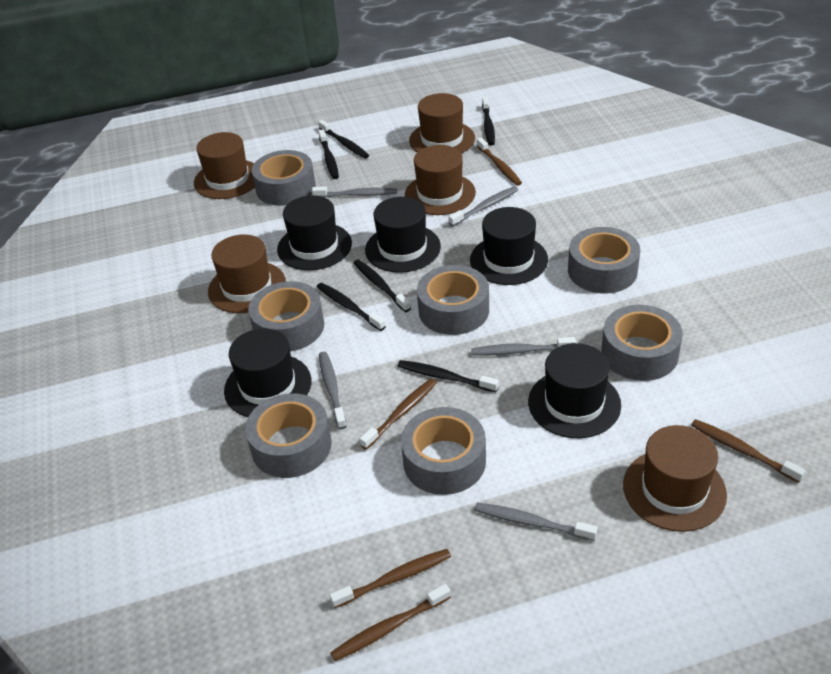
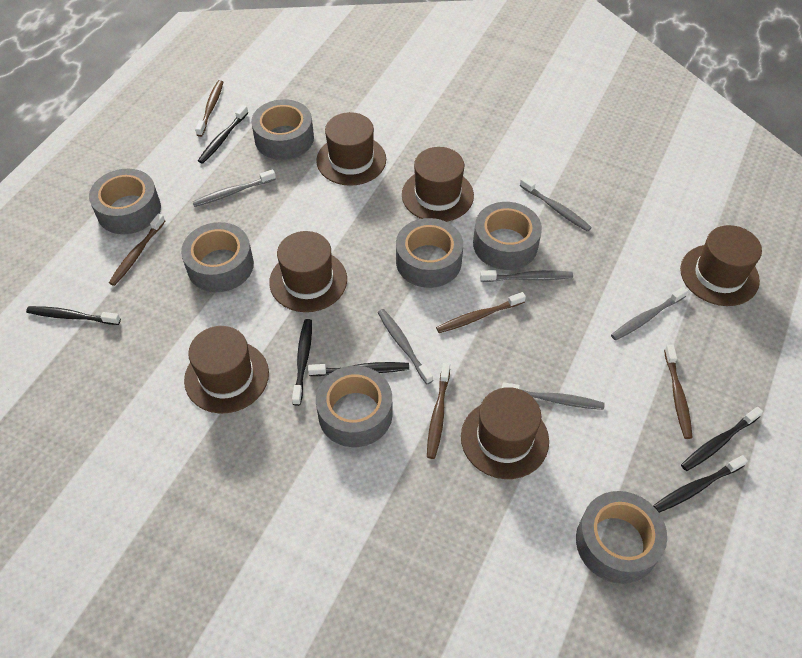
black hat: [224,328,311,417] [277,195,352,270] [365,197,441,273] [470,207,548,285] [528,343,621,438] = 5 -> none = 0
brown hat: [194,132,255,199] [208,234,286,313] [405,145,476,215] [409,93,475,153] [623,425,727,532] = 5 -> [184,326,269,413] [269,231,347,312] [316,112,386,186] [402,147,474,222] [461,387,549,479] [680,225,762,306] = 6
grey toothbrush: [312,186,397,197] [319,352,347,429] [448,186,518,226] [471,337,576,355] [474,503,597,541] = 5 -> [192,169,276,207] [378,309,433,384] [480,270,573,282] [502,382,605,410] [520,177,592,232] [611,287,688,340] = 6

